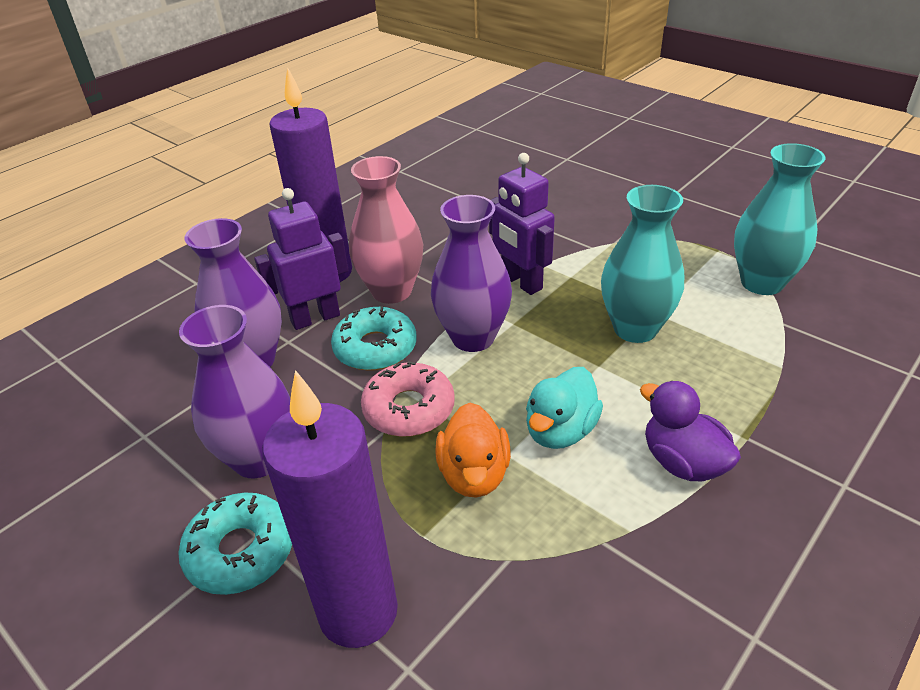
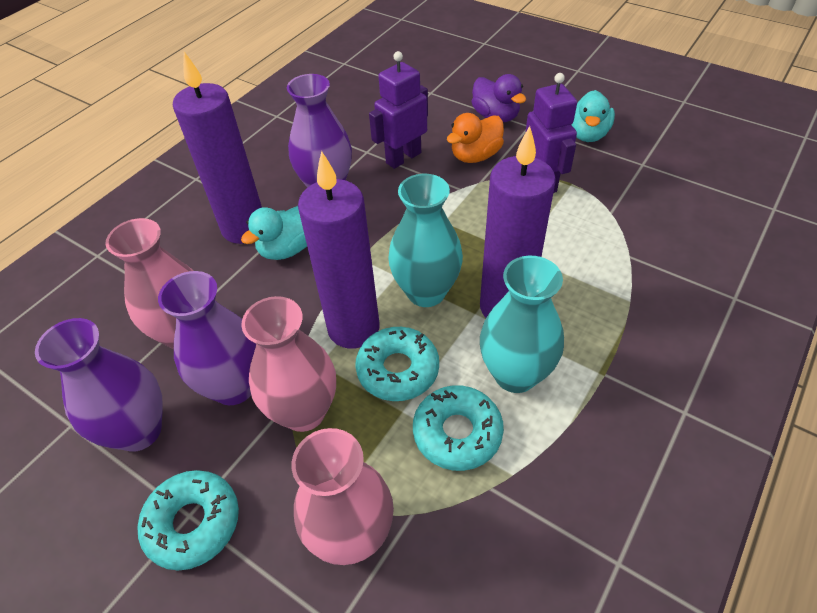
pink donut: [361,361,454,437] = 1 -> none = 0
pink vase: [349,156,423,304] = 1 -> [105,218,194,349] [241,296,336,432] [292,428,394,565] = 3
purple candle: [262,370,398,648] [269,67,352,282] = 2 -> [173,52,262,244] [298,151,380,349] [480,126,556,318] = 3
turquoise donut: [178,493,292,595] [331,306,417,371] = 2 -> [138,470,239,571] [355,327,439,401] [413,385,504,471] = 3
turquoise duck: [526,367,603,449] = 1 -> [241,206,307,260] [571,90,615,142] = 2

